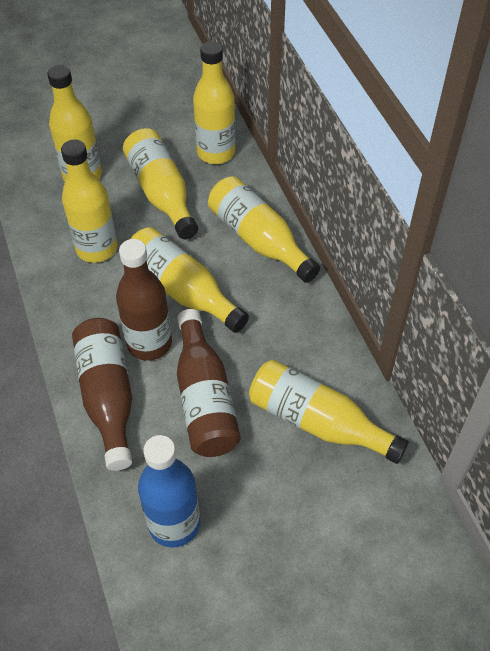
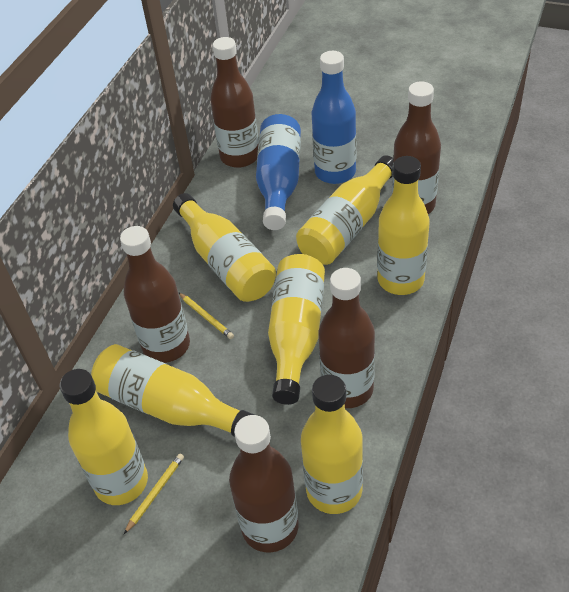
blue bottle: [138,435,200,548] = 1 -> [256,114,301,230] [312,51,356,184] = 2
brown bottle: [72,318,132,471] [116,239,172,361] [177,309,241,457] = 3 -> [120,226,190,363] [210,37,259,168] [229,415,299,552] [319,268,375,408] [392,81,441,214] = 5
yellow pencil: none = 0 -> [124,454,184,534] [178,292,234,339] = 2

